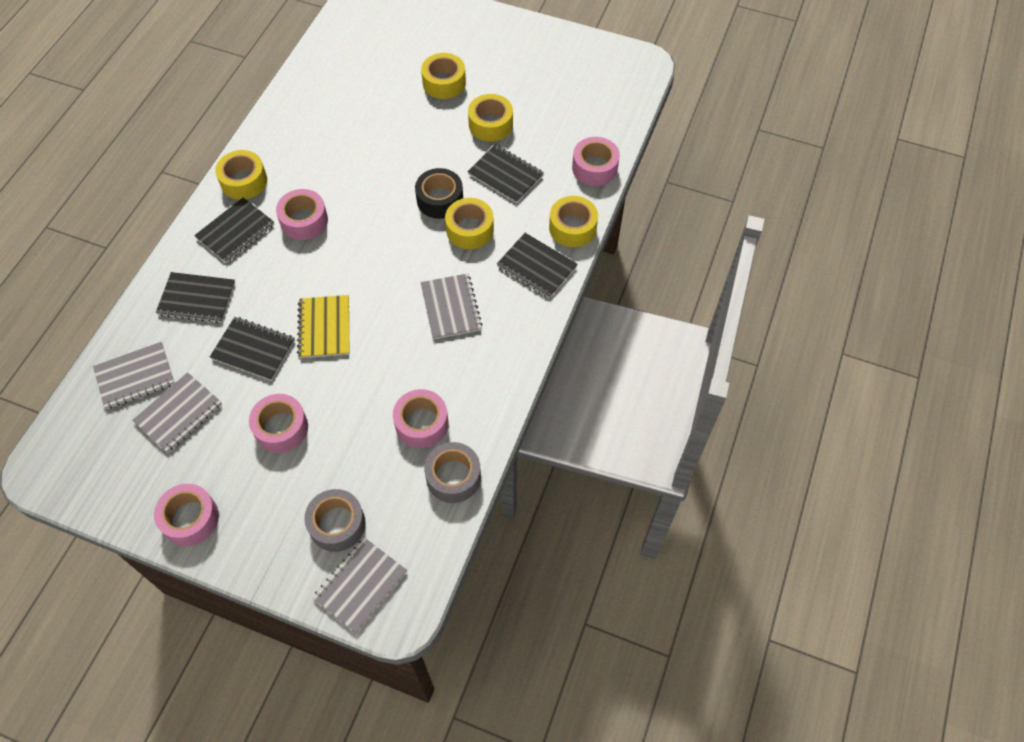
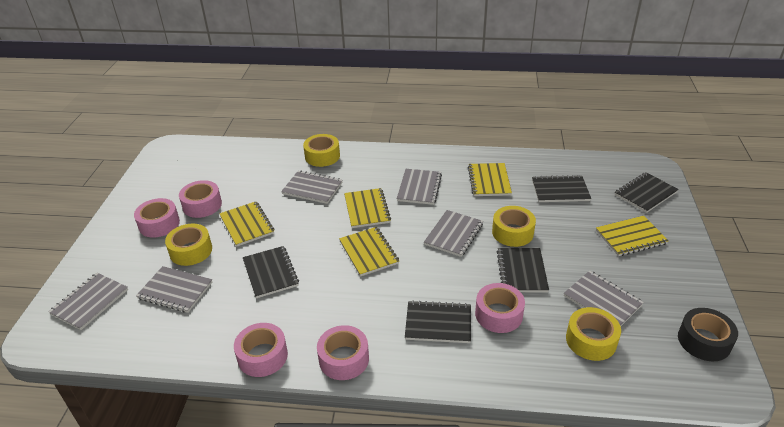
grey notebook: [93,342,175,409] [132,372,222,453] [312,537,407,633] [421,273,483,340] = 4 -> [48,273,128,330] [136,266,212,313] [281,171,342,204] [396,169,442,205] [424,210,483,257] [564,271,644,326] = 6
grey tape: [304,489,366,552] [424,442,481,503] = 2 -> none = 0
yellow notebook: [297,295,349,358] = 1 -> [219,202,274,247] [339,227,399,277] [344,188,391,228] [468,163,512,196] [596,216,669,256] = 5
yellow tape: [215,150,267,200] [421,53,466,99] [445,198,494,249] [468,94,513,142] [549,196,598,247] = 5 -> [165,224,212,266] [303,134,340,167] [492,206,536,247] [566,307,621,361] = 4

